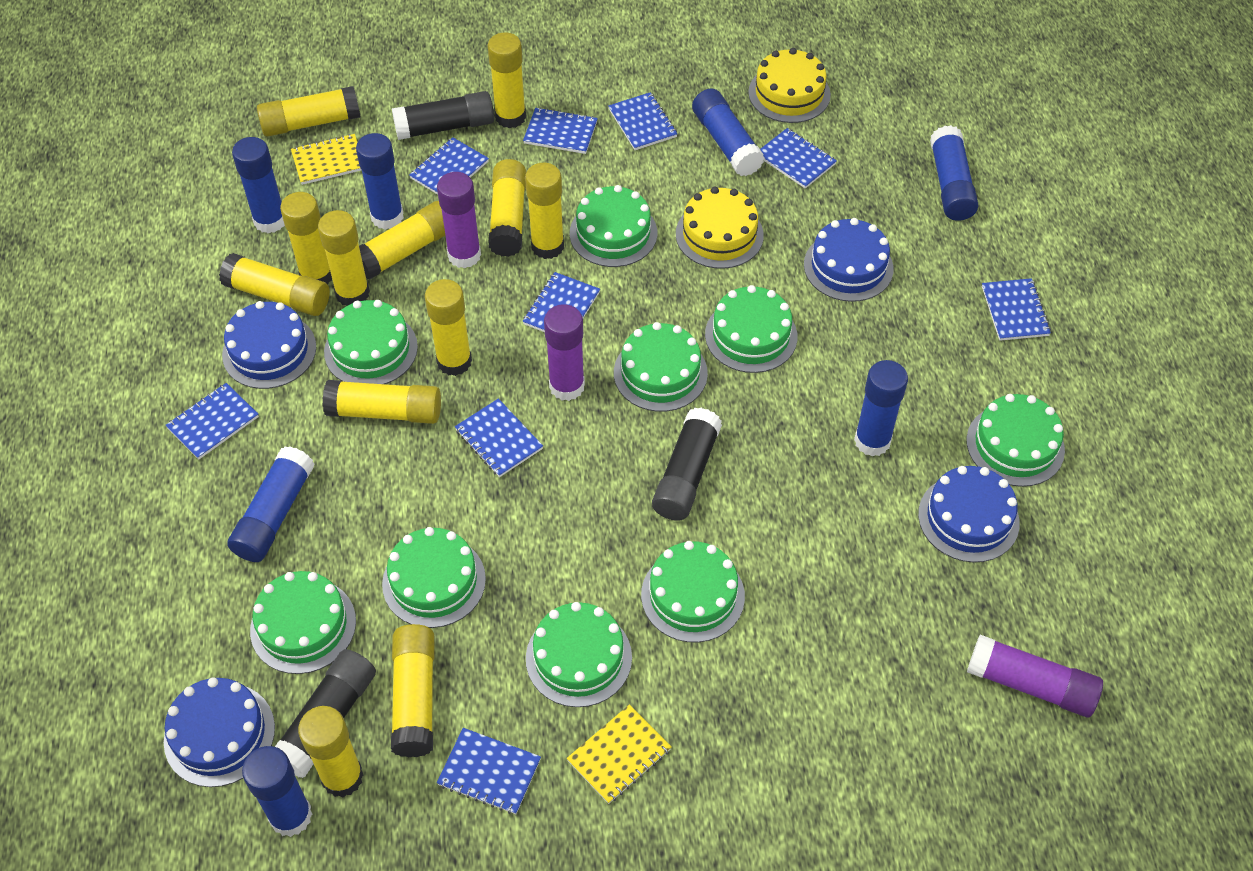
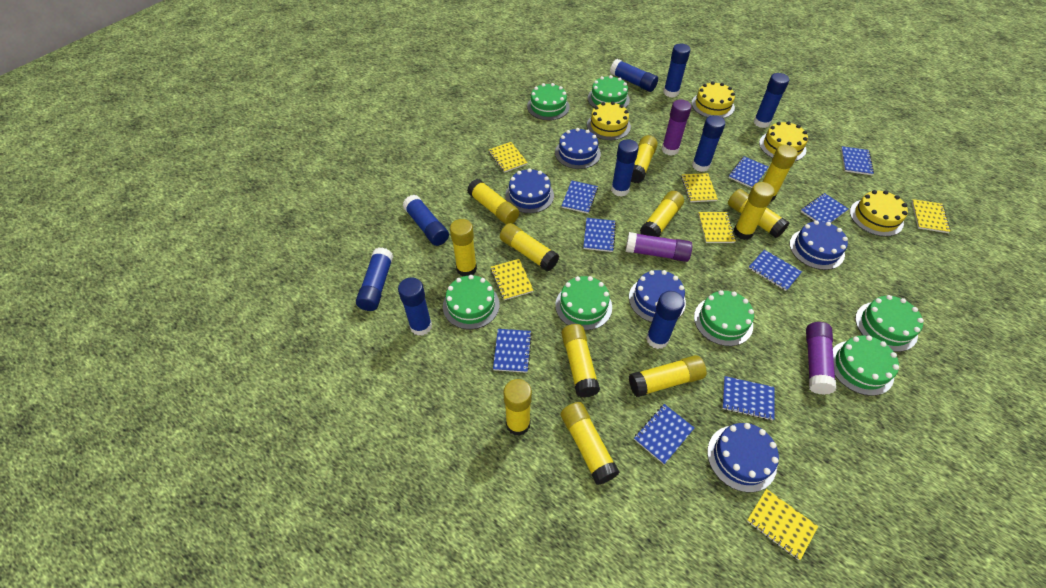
black glue stick: [275,649,376,778] [392,91,494,140] [652,408,722,521] = 3 -> none = 0
blue cake: [164,677,275,787] [222,301,316,389] [804,218,894,302] [918,466,1020,563] = 4 -> [505,168,554,213] [555,128,601,169] [629,270,686,322] [707,423,779,492] [790,220,848,270] = 5
blue glue stick: [227,446,314,562] [232,137,285,233] [242,746,312,837] [356,133,404,230] [692,88,765,176] [854,360,908,457] [930,125,978,221] = 7 -> [356,247,393,311] [398,277,432,336] [403,195,449,246] [610,59,658,92] [611,139,639,197] [646,291,685,349] [663,44,690,98] [692,115,725,172] [753,73,789,128] = 9
green cake: [250,571,356,674] [324,300,418,384] [382,527,486,628] [526,602,632,707] [570,185,657,267] [614,322,708,412] [641,541,745,642] [705,285,797,373] [966,394,1065,487] = 9 -> [443,275,500,329] [527,83,570,120] [555,276,612,330] [588,75,630,108] [694,290,754,346] [833,335,899,396] [855,295,924,352] = 7
yellow cake: [676,187,764,269] [748,48,831,123] = 2 -> [587,101,631,140] [691,81,735,118] [759,121,808,161] [850,190,908,236] = 4
yellow notebook: [291,134,362,185] [566,704,672,804] = 2 -> [489,142,528,173] [490,259,534,300] [681,173,718,202] [698,212,736,243] [747,489,818,560] [911,199,951,233] = 6

